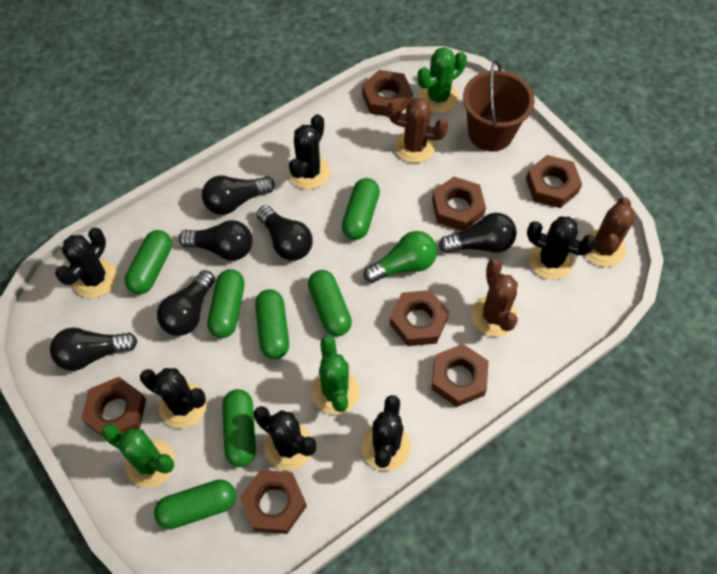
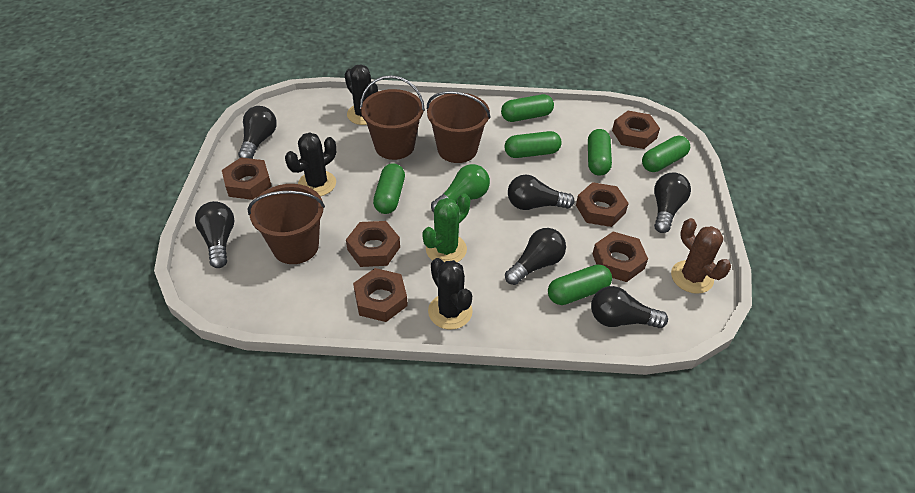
black cactus: [55,228,117,298] [140,368,207,428] [254,406,316,470] [288,114,330,189] [361,395,411,471] [527,217,597,280] = 6 -> [285,133,336,196] [344,64,378,125] [428,258,473,330] = 3
brown bucket: [463,60,535,151] = 1 -> [248,184,325,264] [360,75,425,160] [427,91,490,163] = 3
brown cactus: [387,98,449,163] [471,259,518,337] [585,197,635,267] = 3 -> [671,218,731,294] = 1
brown nut: [81,377,146,437] [240,470,307,534] [362,70,413,117] [390,290,449,346] [431,344,489,407] [432,177,486,231] [526,155,582,208] = 7 -> [222,157,272,200] [346,221,400,267] [353,268,408,322] [576,182,629,227] [592,232,648,282] [612,111,660,149] = 6
green cactus: [101,424,175,488] [312,336,359,414] [418,47,467,113] = 3 -> [422,193,470,262] = 1
green capsule: [125,230,172,294] [154,479,236,529] [207,269,245,338] [222,389,256,467] [255,289,289,359] [308,270,352,336] [342,178,380,240] = 7 -> [373,163,405,214] [501,94,554,122] [504,131,562,158] [548,265,612,305] [588,129,612,176] [642,136,690,172] = 6

